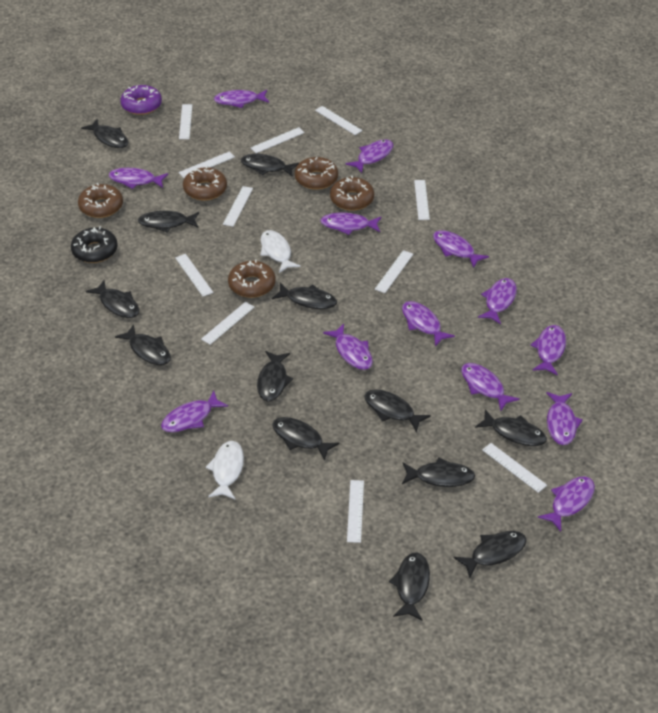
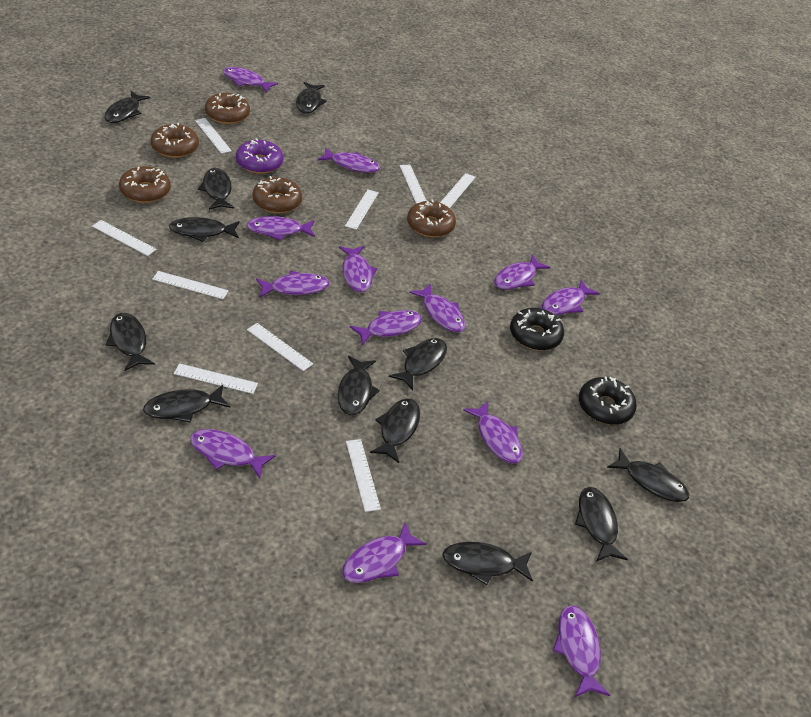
black donut: [71,226,118,263] = 1 -> [510,308,564,351] [579,377,637,425] = 2
black fish: [81,119,128,148] [86,280,140,318] [115,324,171,365] [138,211,199,233] [241,154,299,177] [257,351,293,401] [272,283,337,309] [272,417,339,461] [364,389,431,433] [389,552,430,621] [402,458,475,487] [454,531,527,578] [475,409,547,446] = 13 -> [104,91,150,123] [105,313,155,371] [143,385,230,423] [169,217,240,242] [198,168,234,210] [296,82,327,113] [338,356,380,415] [370,398,420,463] [389,338,447,390] [442,542,533,585] [575,487,628,562] [607,448,689,502] = 12
white fish: [206,441,244,499] [260,230,301,273] = 2 -> none = 0
white ruler: [175,254,213,296] [178,151,235,178] [179,104,192,139] [201,302,254,345] [223,186,253,227] [251,127,305,153] [315,106,362,135] [347,480,364,543] [375,250,413,293] [414,180,430,220] [482,443,547,493] = 11 -> [92,220,157,256] [152,271,229,299] [174,363,258,394] [195,118,232,154] [247,323,313,371] [345,189,379,230] [346,439,381,512] [400,165,427,204] [440,173,476,208] = 9

